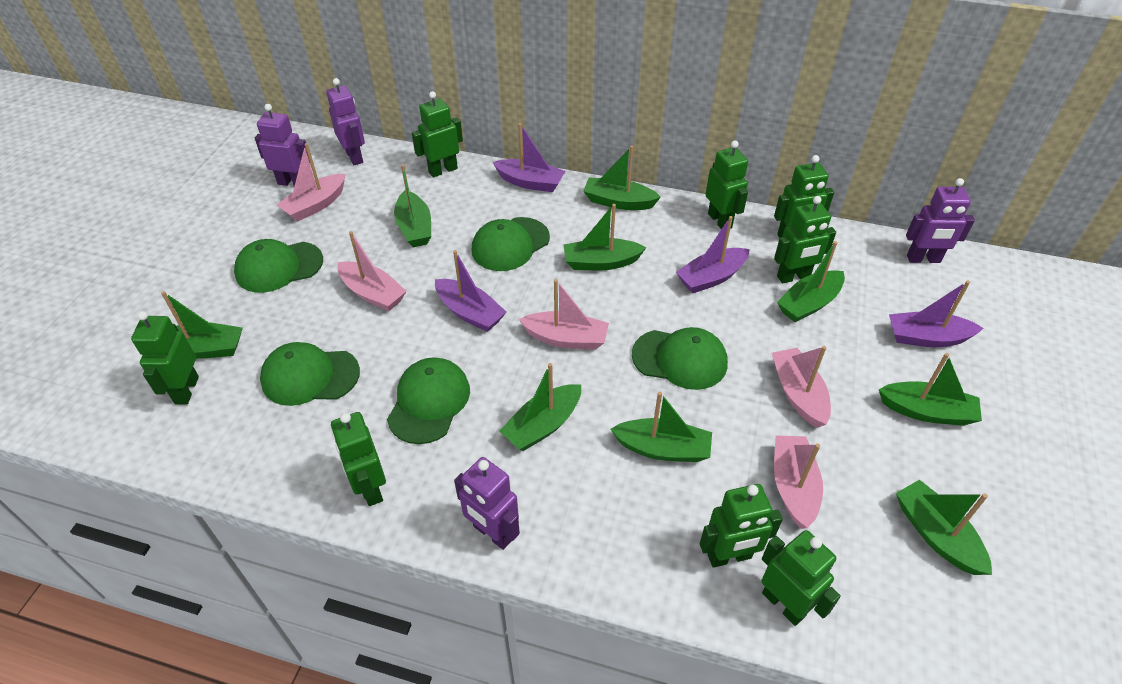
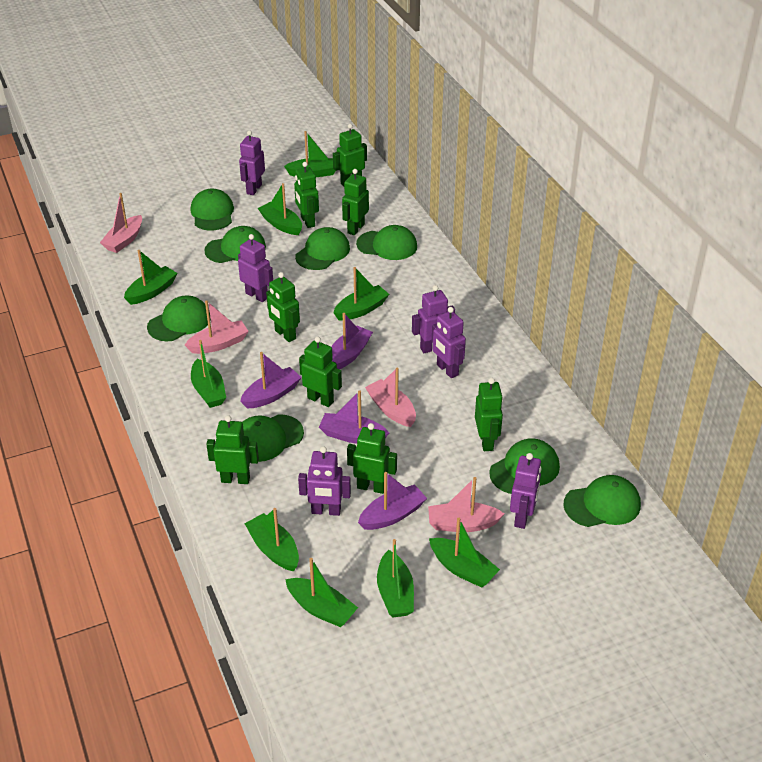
green cap: [234,239,323,293] [260,342,360,406] [387,357,470,444] [472,217,550,271] [632,327,728,390] = 5 -> [147,296,211,341] [191,188,234,230] [204,226,266,263] [242,414,304,462] [295,227,350,270] [356,225,417,260] [489,438,560,494] [564,475,641,527] = 8
pink boat: [277,143,345,221] [337,231,407,311] [519,279,609,350] [772,346,831,428] [774,436,823,529] = 5 -> [100,193,142,253] [185,300,249,354] [365,368,416,427] [428,477,504,532] = 4
purple robot: [255,104,310,186] [326,78,365,165] [454,457,520,550] [906,178,975,263] = 4 -> [238,234,273,302] [239,130,265,195] [298,446,351,516] [412,285,455,353] [432,307,466,378] [510,453,541,529] = 6

